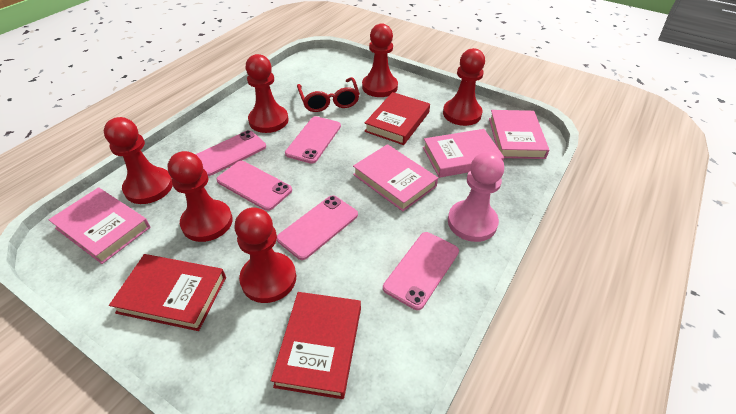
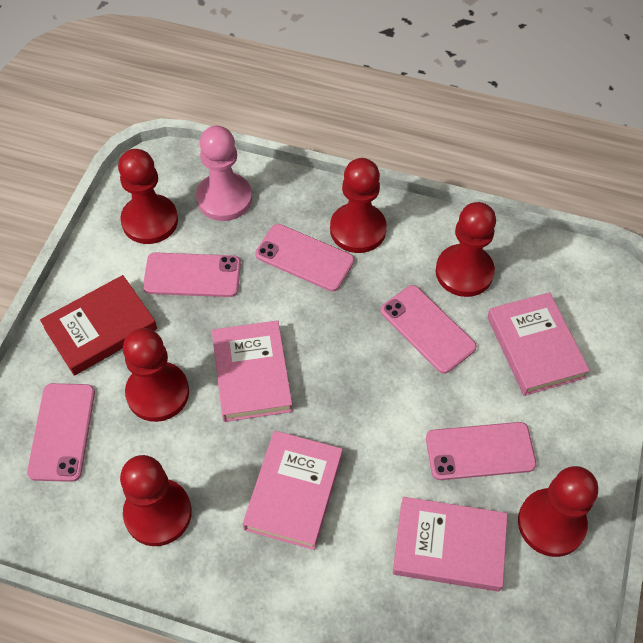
red book: [109,254,226,331] [271,292,361,399] [364,92,430,145] = 3 -> [40,275,157,376] = 1
red glasses: [297,77,360,112] = 1 -> none = 0

